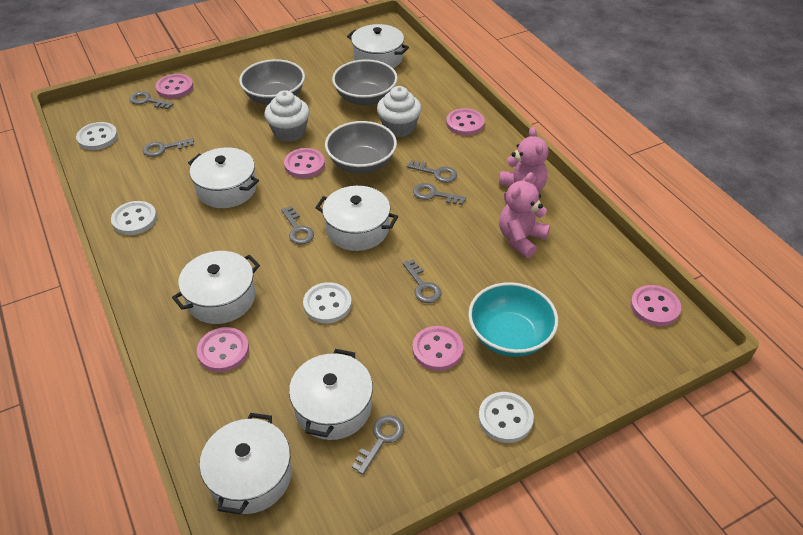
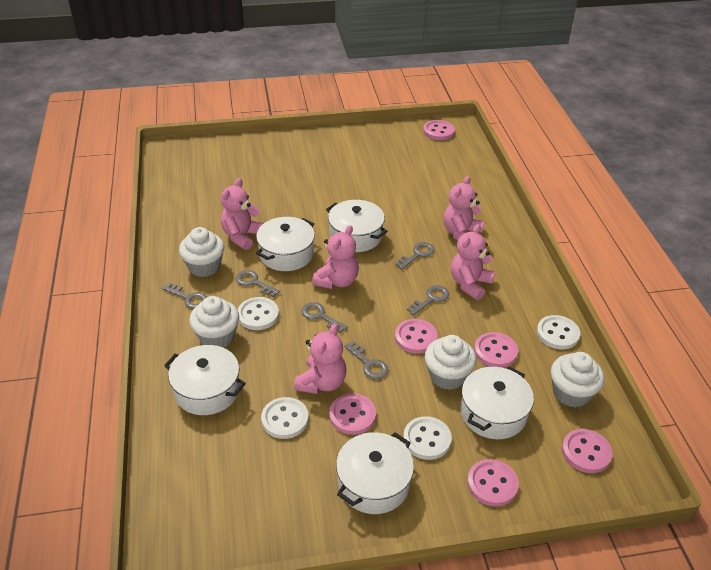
grey bowl: [239,59,305,105] [325,121,397,174] [332,59,398,106] = 3 -> none = 0
grey key: [130,91,174,109] [143,138,194,157] [281,206,314,244] [352,415,404,475] [403,259,442,303] [406,160,457,183] [413,183,466,205] = 7 -> [162,283,207,309] [236,270,280,297] [301,302,348,333] [344,341,388,379] [395,242,435,269] [407,285,449,315] = 6
pink teddy bear: [499,127,548,204] [499,172,550,258] = 2 -> [221,178,264,250] [294,323,346,394] [312,225,359,289] [444,176,484,241] [451,224,495,300] = 5
turquoise bowl: [468,282,558,357] = 1 -> none = 0
white cupcake: [265,90,310,142] [377,86,421,137] = 2 -> [179,227,224,277] [189,296,239,348] [425,335,476,390] [551,352,604,407] = 4
white pot: [172,251,260,324] [188,147,259,208] [200,413,292,515] [289,349,373,440] [315,186,398,251] [347,24,409,68] = 6 -> [164,345,246,415] [256,217,315,271] [326,200,388,252] [336,432,414,514] [461,366,534,439] = 5

